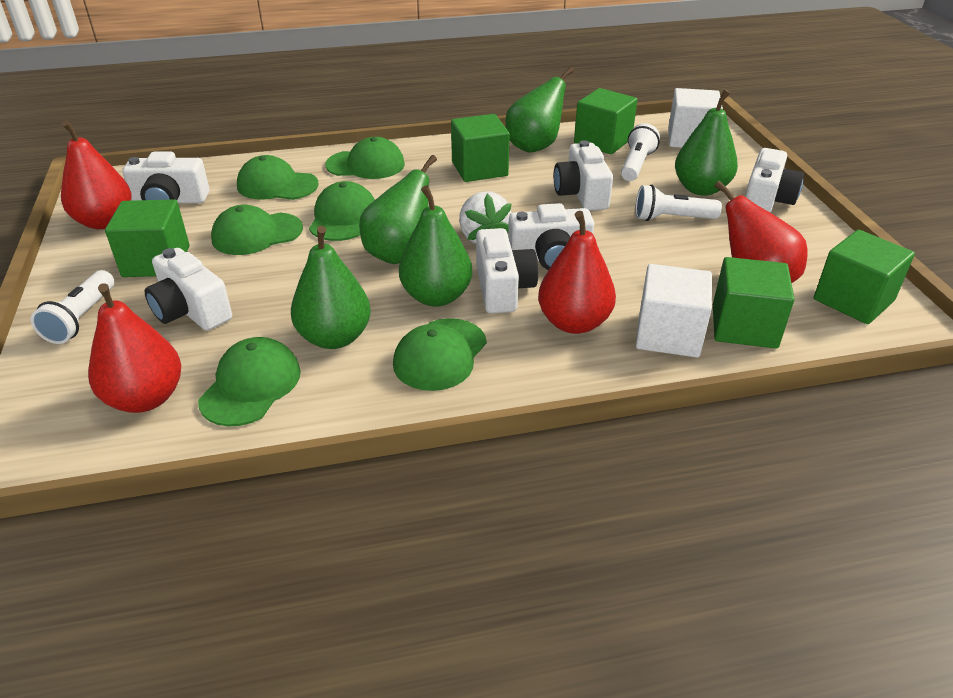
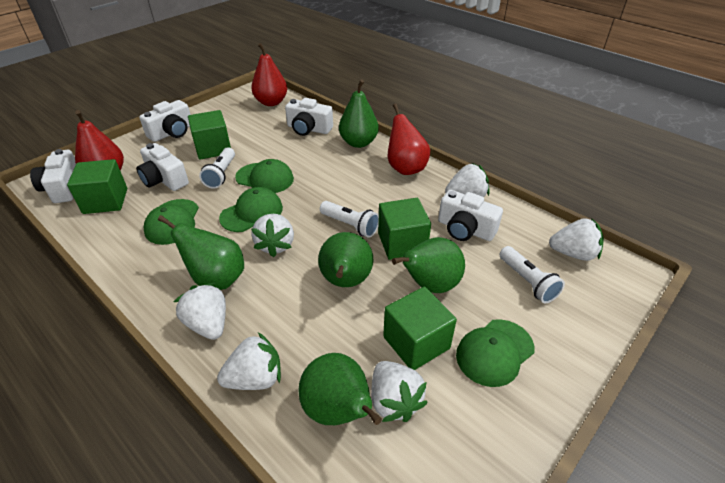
green cap: [198,337,301,427] [211,205,303,255] [237,155,319,200] [309,181,375,241] [325,137,405,179] [393,318,487,391] = 6 -> [144,199,199,245] [219,187,283,232] [235,159,294,193] [456,319,534,387] = 4
green cube: [105,199,190,277] [451,114,510,182] [574,88,638,154] [713,257,795,348] [814,230,915,324] = 5 -> [67,159,127,214] [188,110,231,160] [378,198,431,260] [383,287,457,370] = 4
red pear: [61,120,131,229] [88,283,181,413] [538,211,616,334] [714,181,808,283] = 4 -> [75,110,124,170] [251,43,287,106] [388,103,430,175] = 3
white camera: [122,152,210,203] [144,248,232,330] [476,228,538,313] [508,203,594,270] [554,140,613,211] [745,148,804,213] = 6 -> [30,149,76,203] [136,143,189,191] [139,100,191,142] [285,98,333,136] [438,190,503,241] = 5
white cube: [636,264,712,358] [668,88,723,148] = 2 -> none = 0
white strawberry: [459,192,512,244] = 1 -> [174,283,226,340] [217,332,281,390] [251,214,294,257] [371,361,428,422] [445,163,490,197] [549,218,604,261] = 6

